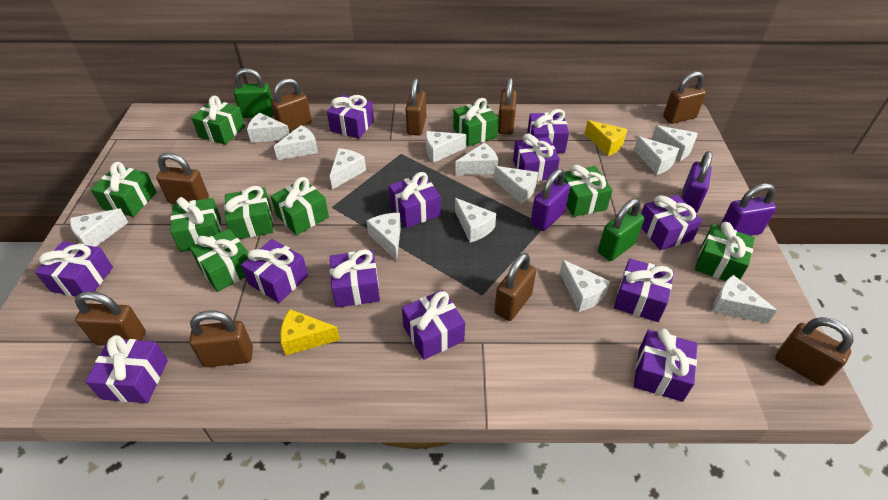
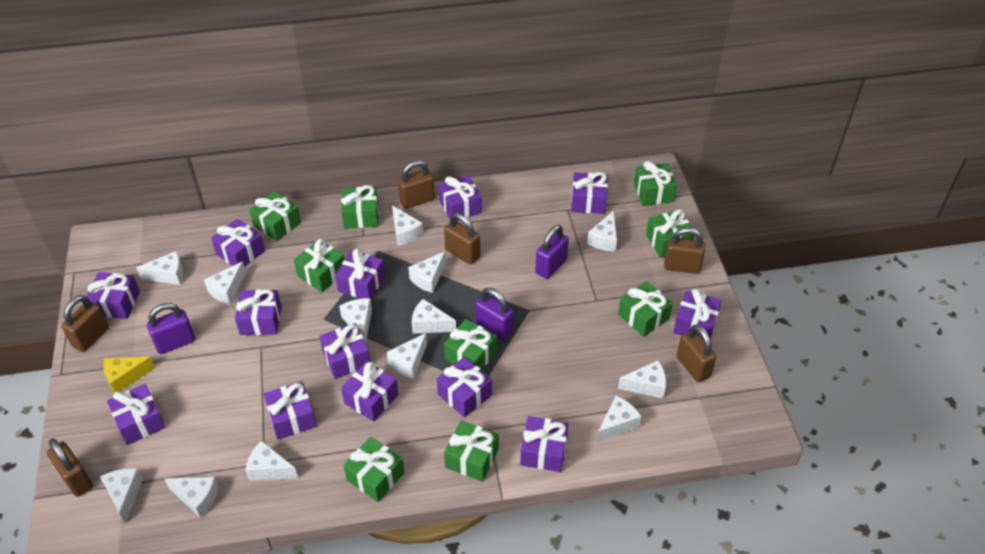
brown padlock: [75,291,146,346] [156,153,209,204] [189,311,253,367] [271,78,312,131] [405,78,426,135] [494,253,536,321] [498,77,517,135] [663,72,706,124] [775,317,854,386] = 9 -> [47,439,93,497] [61,295,109,352] [398,160,435,209] [444,213,480,265] [664,227,705,274] [676,324,717,382] = 6
green padlock: [234,68,274,118] [598,199,644,261] = 2 -> none = 0
purple gift: [35,241,113,296] [85,335,168,403] [241,239,308,303] [327,95,374,139] [330,249,380,307] [389,172,441,228] [402,290,465,360] [513,134,560,181] [527,109,569,153] [614,258,674,322] [634,329,697,402] [641,195,702,250] = 12 -> [86,272,140,319] [107,384,165,445] [211,219,265,267] [235,289,281,335] [264,381,317,440] [319,323,370,379] [335,248,385,299] [341,361,398,422] [437,357,492,418] [438,175,482,221] [520,416,569,472] [571,172,608,214] [673,289,722,339] = 13
yellow cheese: [280,309,340,355] [585,120,627,156] = 2 -> [103,357,155,393] = 1

